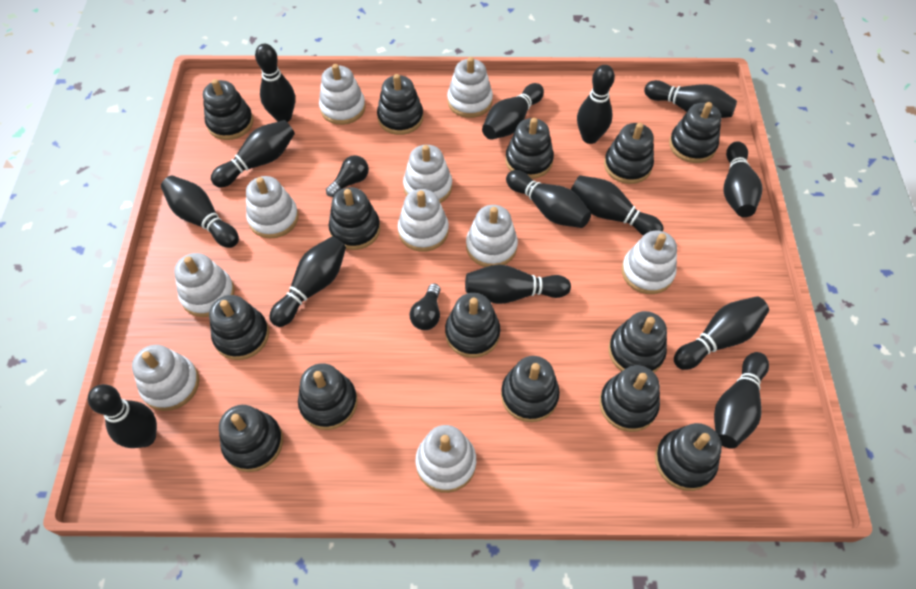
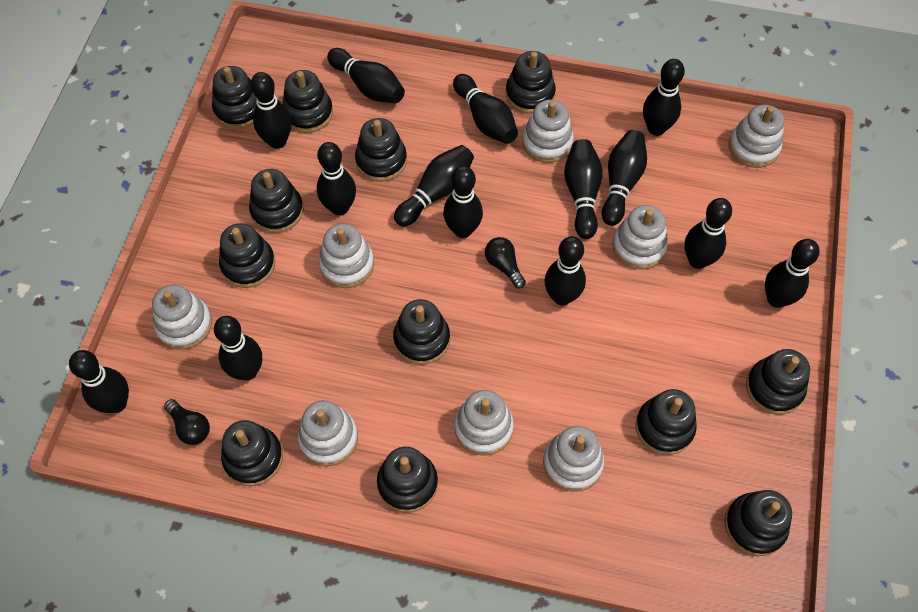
black stacking toy: [203,79,253,140] [209,295,269,360] [219,405,283,472] [298,363,358,430] [328,187,380,250] [377,74,423,135] [445,293,500,358] [501,356,560,422] [505,118,554,179] [599,365,660,432] [604,123,654,184] [608,311,667,372] [655,423,722,491] [669,102,721,163] = 14 -> [212,66,257,129] [219,223,275,288] [221,420,283,486] [249,169,304,233] [282,70,333,133] [355,118,407,182] [377,447,438,513] [393,299,450,365] [506,51,556,114] [636,389,697,455] [725,490,792,556] [746,349,810,414] = 12
white stacking toy: [132,345,199,411] [174,253,235,317] [246,176,299,238] [319,64,366,125] [398,189,449,252] [403,145,452,203] [416,425,476,493] [447,57,493,118] [466,205,518,267] [622,231,677,294] = 10 -> [152,285,212,350] [298,400,358,466] [319,223,374,288] [454,390,514,456] [522,99,574,163] [543,426,604,492] [612,205,668,269] [729,104,784,168] = 8

